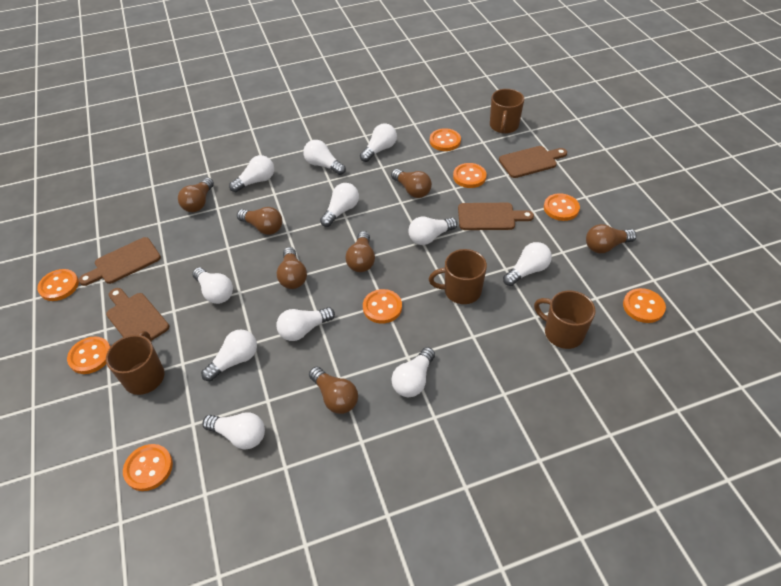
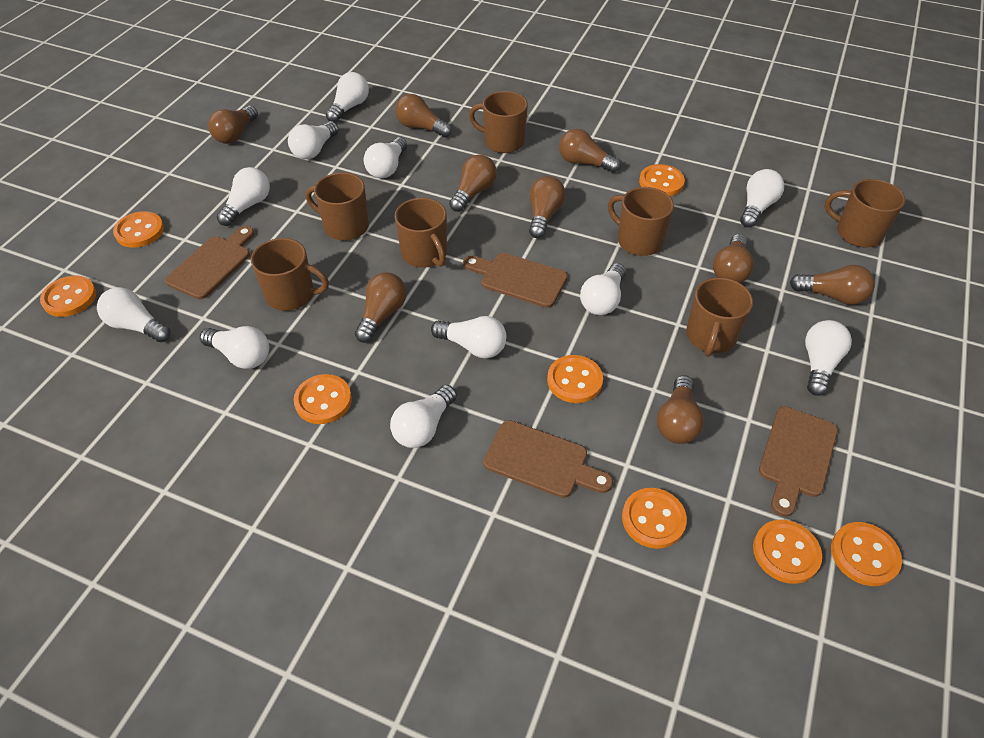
brown light bulb: [178,177,214,212] [237,207,282,235] [277,247,307,289] [309,367,358,414] [345,231,375,272] [391,169,432,198] [586,224,636,253] = 7 -> [208,106,258,144] [355,272,407,343] [395,94,452,137] [449,155,497,212] [529,176,566,238] [559,129,621,173] [657,375,704,444] [713,234,754,283] [790,265,875,305] = 9
brown mug: [106,331,165,395] [429,249,487,304] [490,89,524,134] [534,291,596,349] = 4 -> [251,238,329,311] [306,172,369,241] [395,198,447,268] [469,91,528,153] [608,187,674,256] [686,278,753,357] [825,179,905,247] = 7

